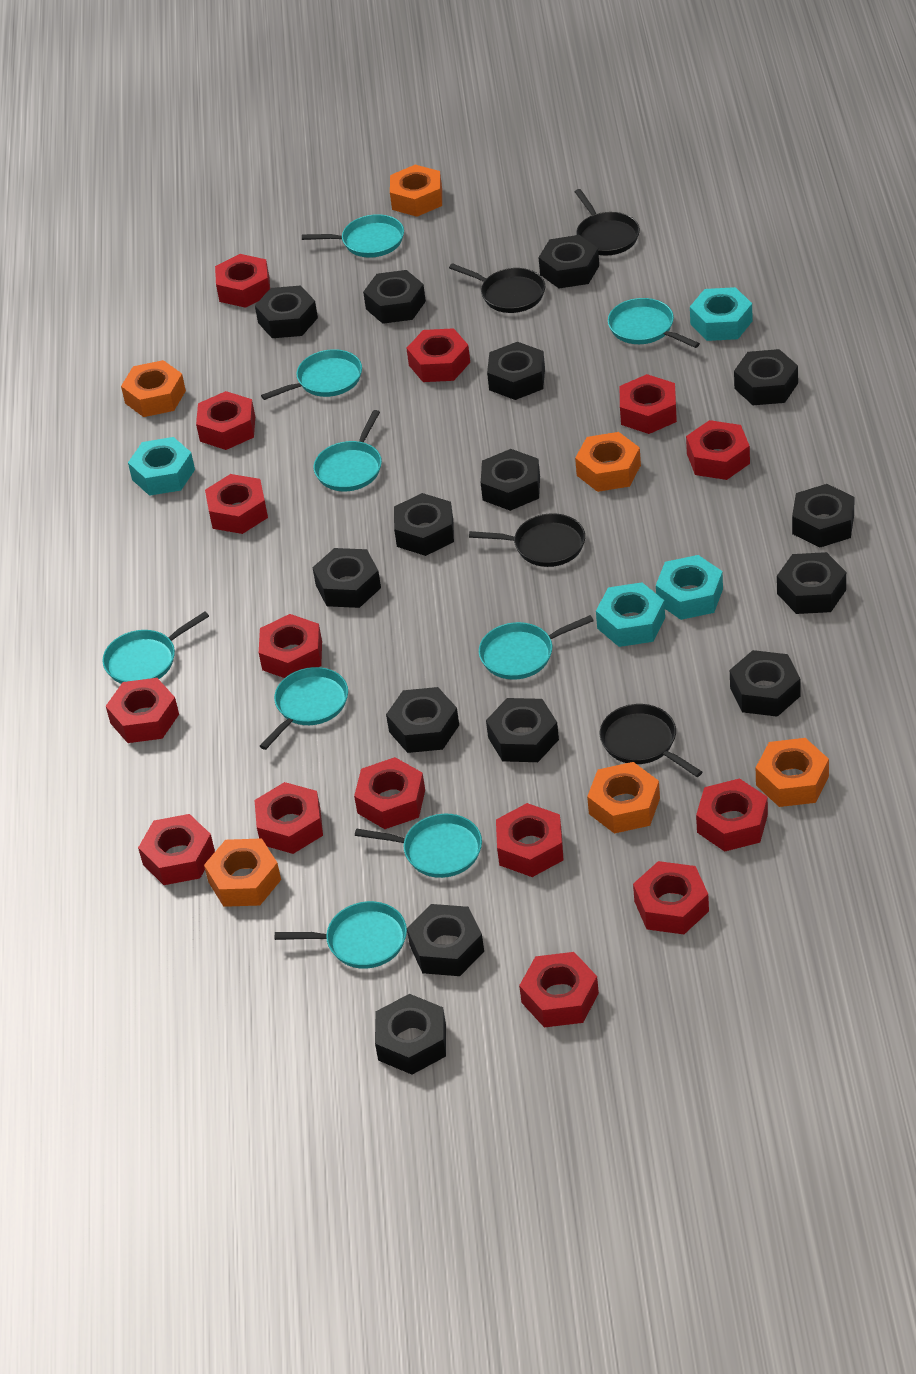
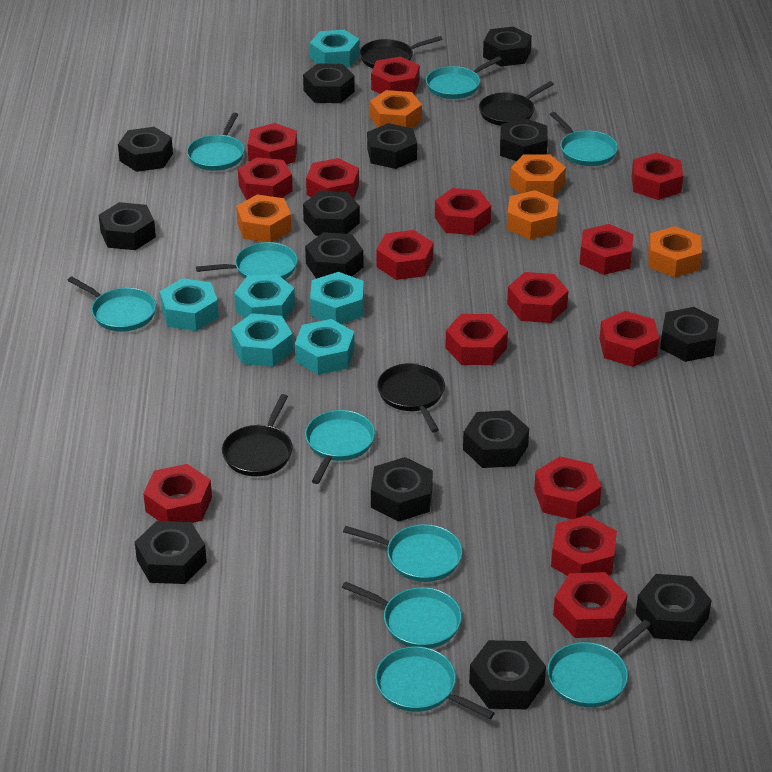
black nut: [255,285,318,338] [312,548,381,608] [363,270,426,324] [375,994,446,1075] [386,687,459,753] [394,493,454,556] [407,904,484,976] [481,449,540,511] [486,698,559,762] [487,342,545,400] [538,235,599,288] [730,650,801,717] [734,349,798,405] [777,552,846,614] [792,484,854,548] = 15 -> [99,202,156,250] [118,127,173,172] [135,521,207,584] [303,63,355,103] [303,191,360,236] [305,232,363,279] [367,123,417,169] [371,457,433,522] [463,410,529,468] [469,640,546,709] [483,27,532,66] [500,118,548,161] [636,574,712,641] [660,307,719,362] = 14
orange nut: [121,360,186,417] [204,838,281,907] [390,165,442,217] [575,432,641,492] [587,762,660,834] [756,738,829,807] = 6 -> [236,194,291,242] [370,90,422,128] [507,190,559,239] [510,154,566,197] [648,226,702,278] = 5
turquoise nut: [128,437,195,496] [596,582,665,647] [656,555,723,620] [690,287,753,341] = 4 -> [160,278,219,331] [231,313,293,367] [234,274,295,320] [295,319,355,375] [310,30,360,67] [310,272,364,324] = 6
turquoise pan: [102,612,209,684] [260,667,348,750] [261,349,362,400] [275,901,407,969] [302,214,404,258] [313,410,382,491] [355,814,482,878] [479,615,594,680] [608,298,700,348] = 9 -> [67,276,156,332] [187,113,244,171] [196,242,298,279] [305,410,375,484] [342,581,462,648] [343,524,462,582] [375,646,495,719] [426,56,502,99] [547,620,651,707] [550,112,618,166] = 10

